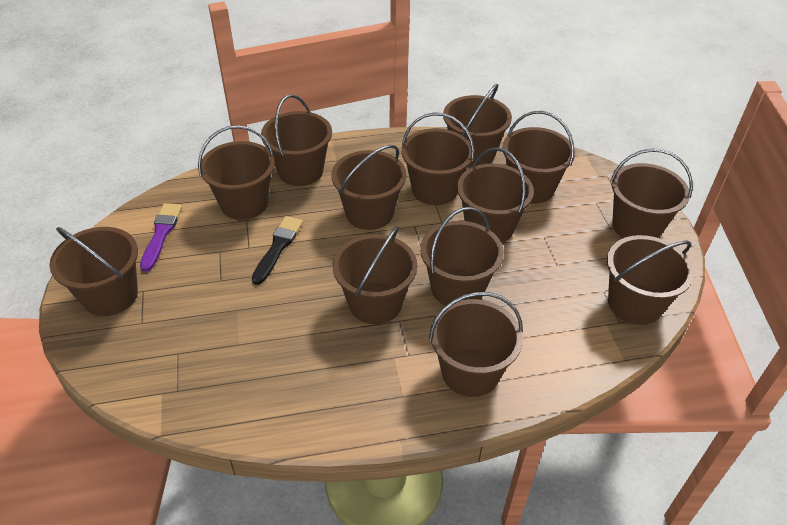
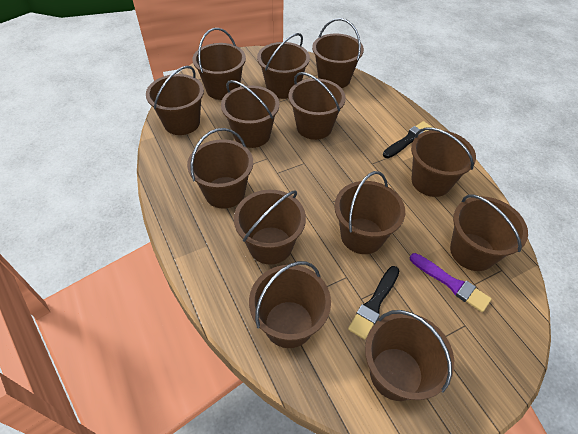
black brush: [252,216,303,285] = 1 -> [348,266,400,340] [383,121,433,158] = 2

